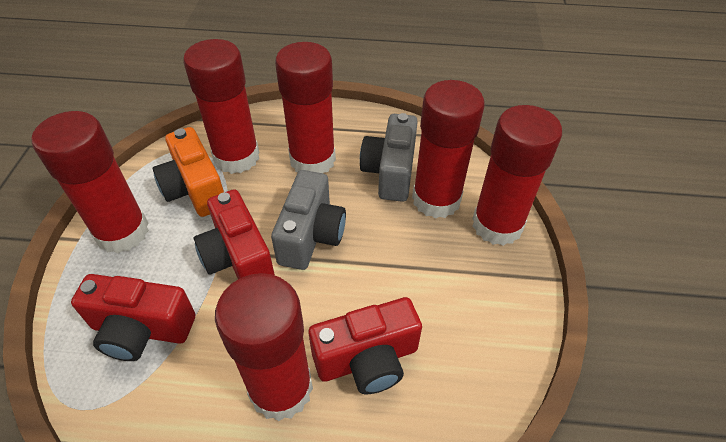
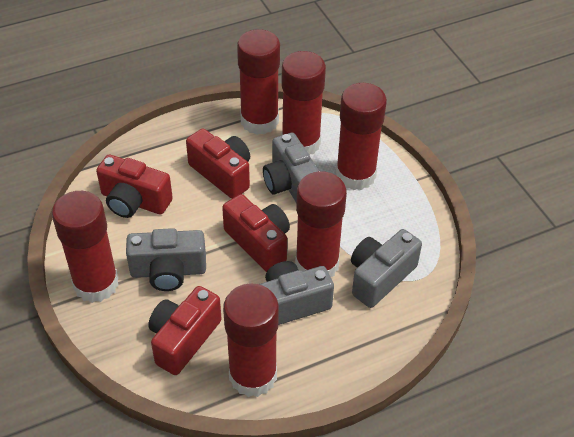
grey camera: [271,170,346,270] [360,113,418,202] = 2 -> [126,228,206,291] [259,261,334,325] [263,133,319,203] [351,229,422,308] = 4
orange camera: [153,127,224,217] = 1 -> none = 0
red camera: [71,274,195,361] [194,189,275,279] [309,297,422,394] = 3 -> [96,155,173,218] [148,286,222,375] [186,129,250,199] [222,194,290,272] = 4

